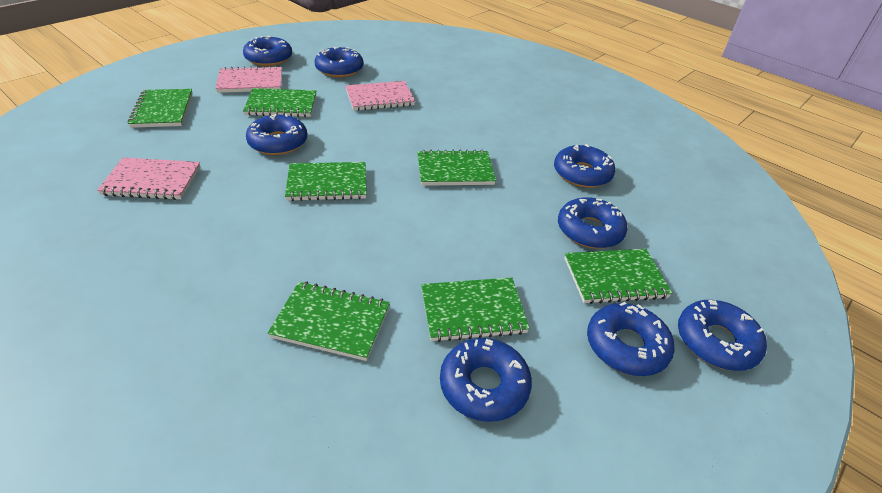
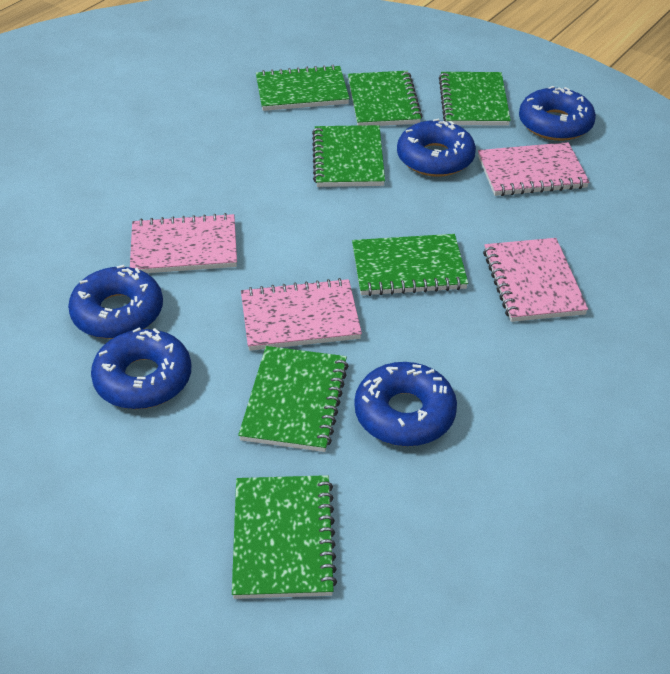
blue donut: [243,36,292,66] [246,114,307,155] [314,47,363,77] [440,338,532,422] [554,144,615,188] [558,197,628,249] [587,302,675,376] [678,300,767,371] = 8 -> [68,265,163,339] [91,327,191,409] [354,362,457,446] [397,118,476,177] [519,86,596,141] = 5
pink notebook: [97,158,200,200] [215,66,282,93] [345,81,415,111] = 3 -> [130,213,237,273] [241,278,362,351] [478,142,589,196] [483,238,588,322] = 4

